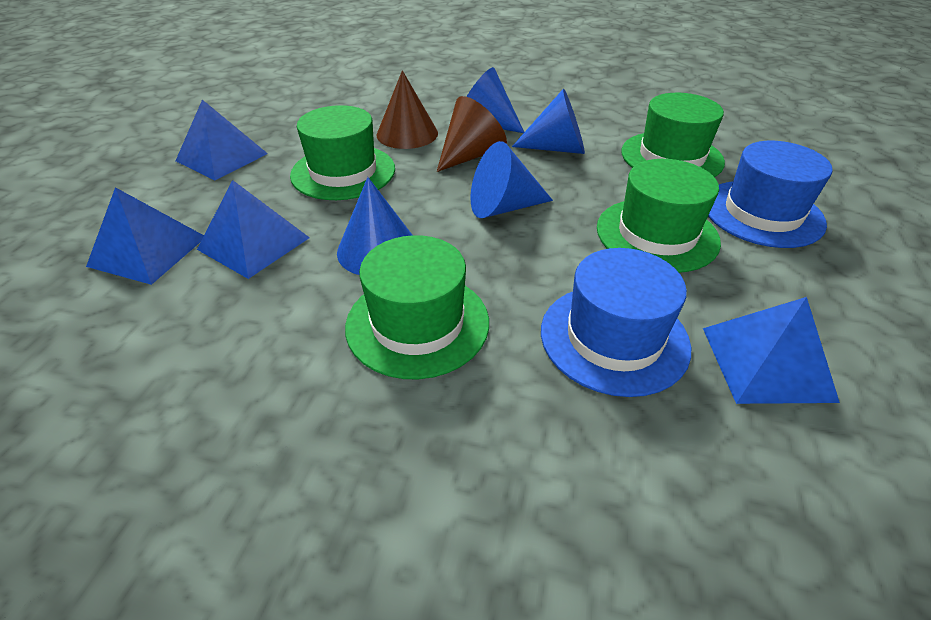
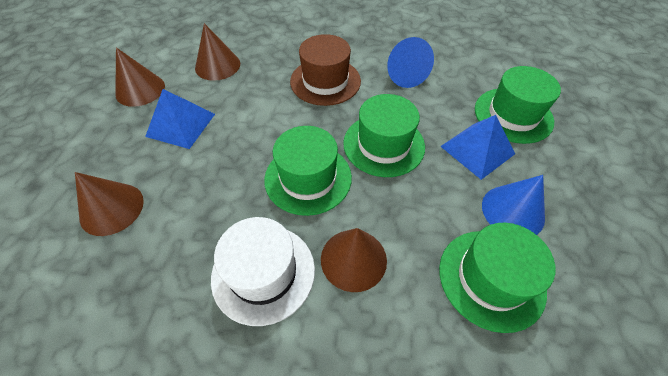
blue cone: [337,177,412,275] [466,67,524,133] [470,141,553,218] [512,89,585,154] = 4 -> [387,37,434,88] [482,175,545,235] = 2
blue hat: [541,248,691,397] [708,141,833,248] = 2 -> none = 0
blue pyramid: [86,187,204,285] [176,100,268,180] [197,180,310,279] [703,297,840,404] = 4 -> [145,89,215,149] [440,115,515,180] = 2
brown cone: [377,70,438,149] [437,96,507,172] = 2 -> [75,172,144,236] [115,47,165,107] [195,23,240,81] [321,228,387,292] = 4
brown hat: none = 0 -> [290,34,361,106] = 1
white hat: none = 0 -> [211,217,315,326] = 1

